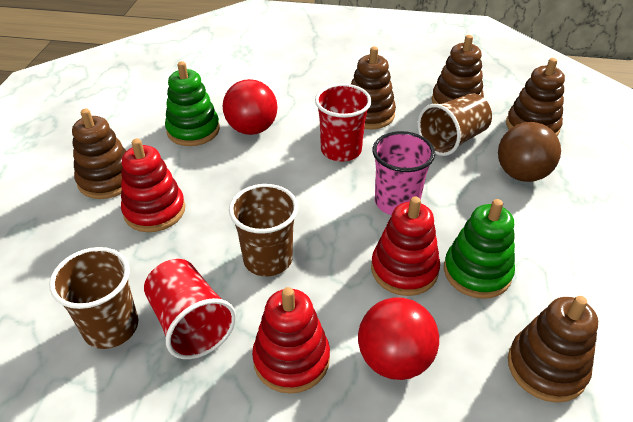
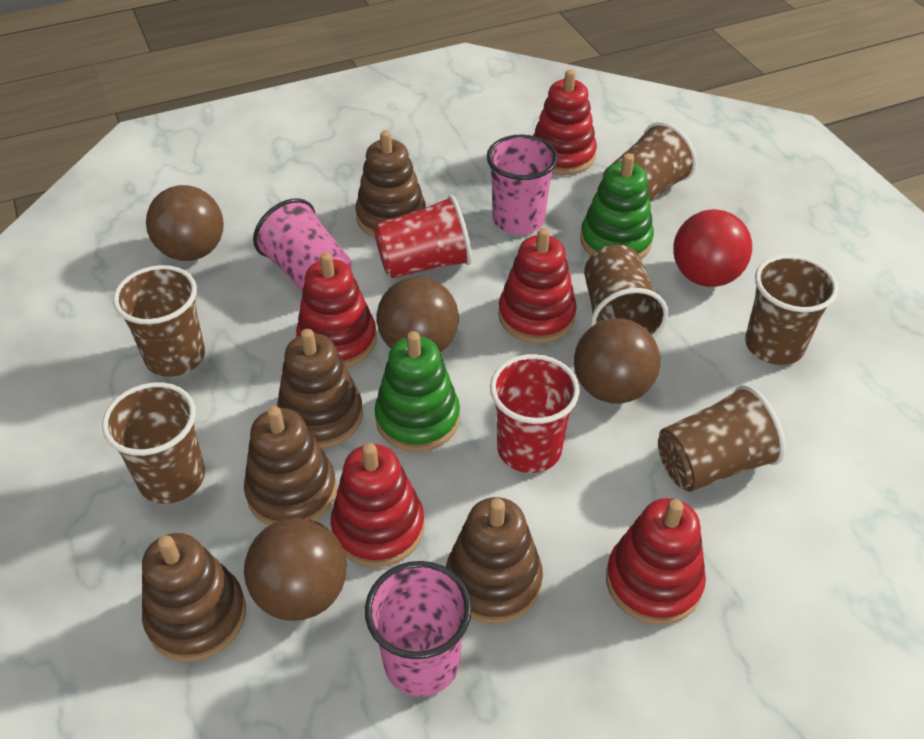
brown ball: [498,122,561,182] = 1 -> [146,185,224,261] [244,517,347,621] [377,277,459,352] [574,318,660,404] = 4
brown cup: [49,247,138,349] [229,184,298,276] [418,93,492,156] = 3 -> [102,382,205,504] [113,265,205,377] [584,245,668,338] [603,122,697,202] [658,385,786,492] [745,254,838,365] = 6
pink cup: [373,131,435,215] = 1 -> [253,198,352,291] [365,561,472,697] [487,135,558,234] = 3
red ball: [223,79,278,135] [358,298,439,380] = 2 -> [673,209,752,287] = 1
red stacking toy: [121,139,185,232] [252,287,330,394] [371,197,440,296] = 3 -> [296,252,377,368] [331,443,425,567] [498,228,577,343] [533,70,597,175] [606,498,706,625] = 5

